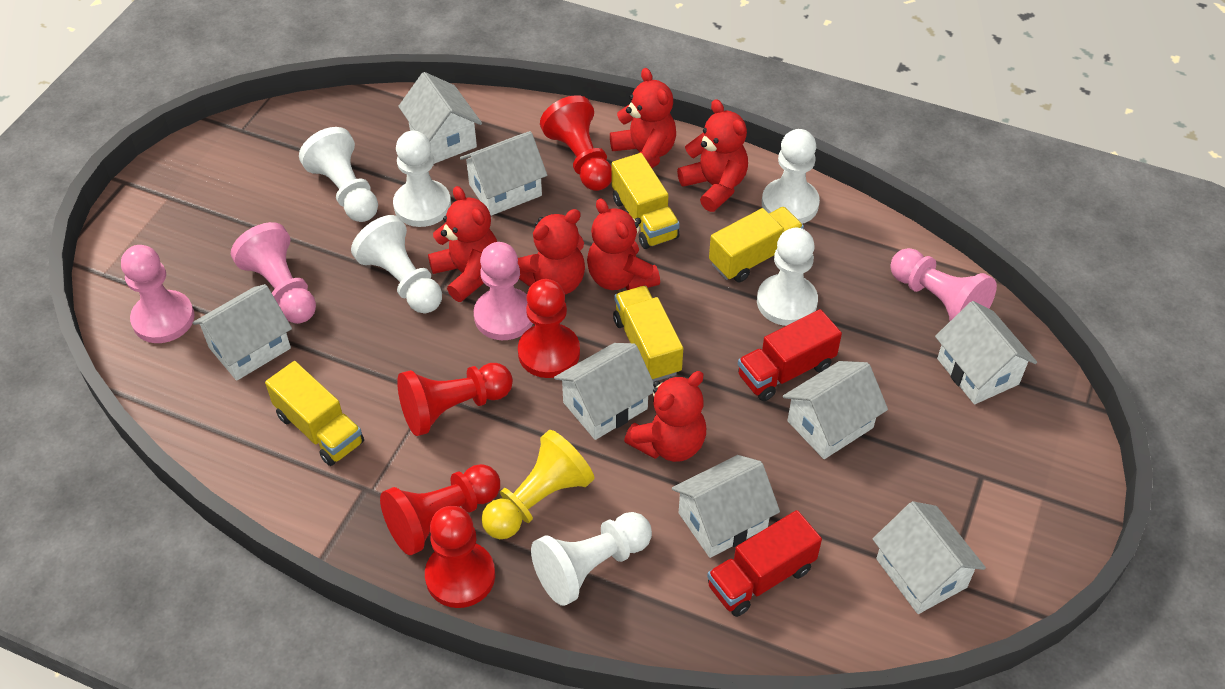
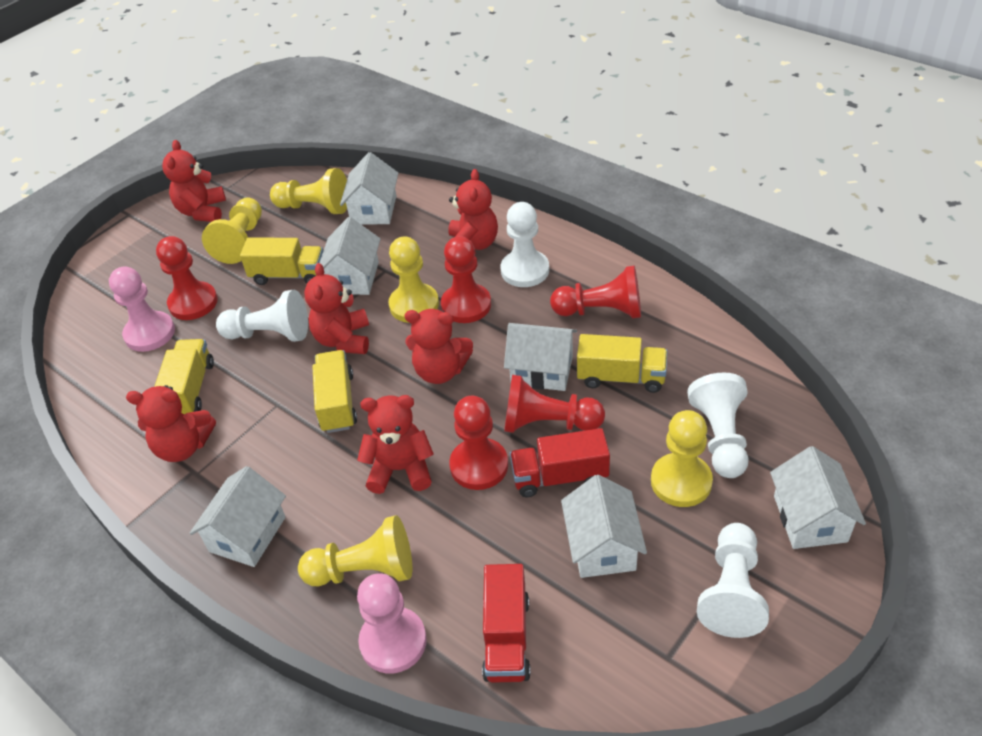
pink pawn: [121,245,195,343] [231,222,316,324] [474,242,533,340] [890,248,997,321] = 4 -> [109,266,175,352] [357,573,427,674] = 2
white house: [193,284,292,381] [398,72,482,164] [460,131,547,216] [554,343,655,440] [672,455,780,558] [783,361,888,459] [873,501,986,614] [935,301,1037,404] = 8 -> [189,466,286,567] [315,217,381,295] [340,152,399,224] [504,323,577,391] [561,475,647,578] [770,446,866,549] = 6
white pawn: [299,127,378,222] [351,215,442,313] [393,131,451,227] [531,512,652,606] [757,228,818,326] [762,129,820,224] = 6 -> [216,290,308,342] [501,202,549,287] [687,372,749,478] [697,523,769,638] = 4
yellow pawn: [481,430,595,539] = 1 -> [202,197,262,264] [270,168,347,214] [298,515,412,586] [388,236,439,323] [651,410,713,507] = 5

